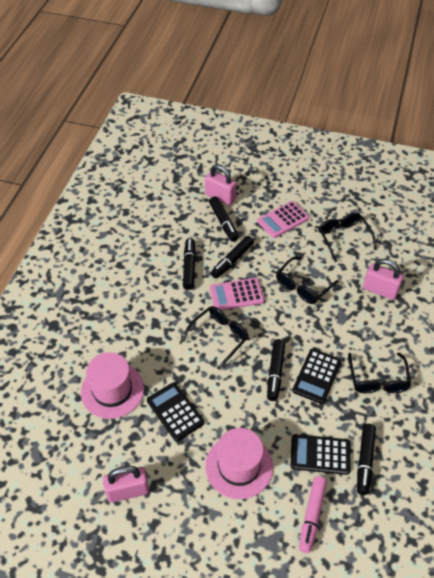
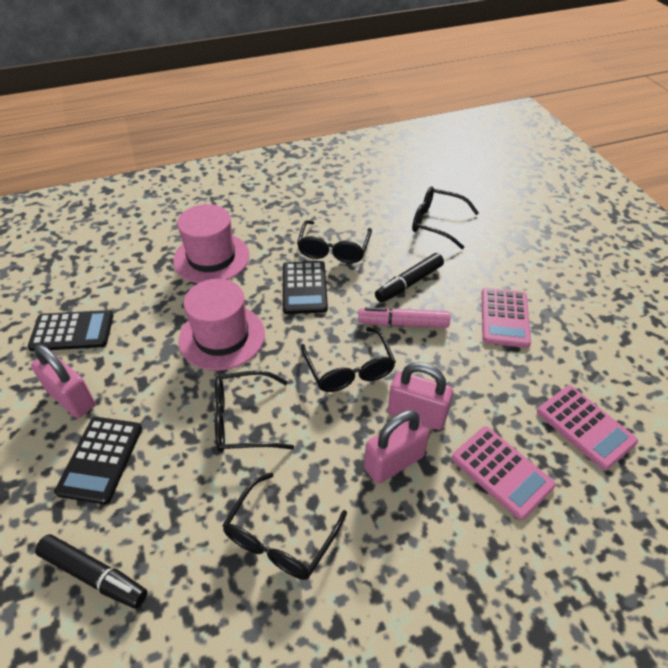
black glasses: [181,306,249,370] [276,257,338,304] [318,212,376,262] [348,353,411,393] = 4 -> [215,370,294,452] [222,472,347,580] [297,220,372,264] [301,327,396,392] [412,186,479,249] = 5
black marker: [183,238,196,290] [209,196,238,241] [211,236,254,279] [267,339,285,401] [357,424,376,495] = 5 -> [35,534,148,609] [375,253,444,302] = 2
pink calculator: [210,278,264,311] [257,201,309,238] = 2 -> [451,426,556,520] [482,288,531,348] [537,385,638,470] = 3

